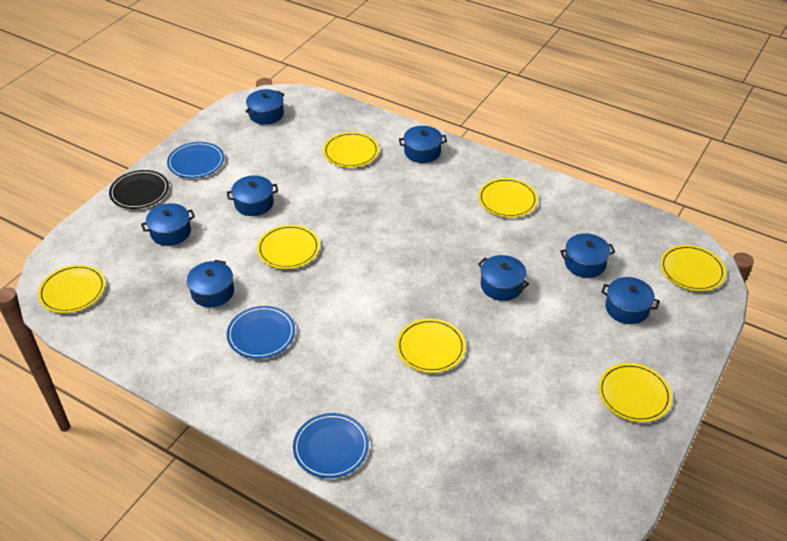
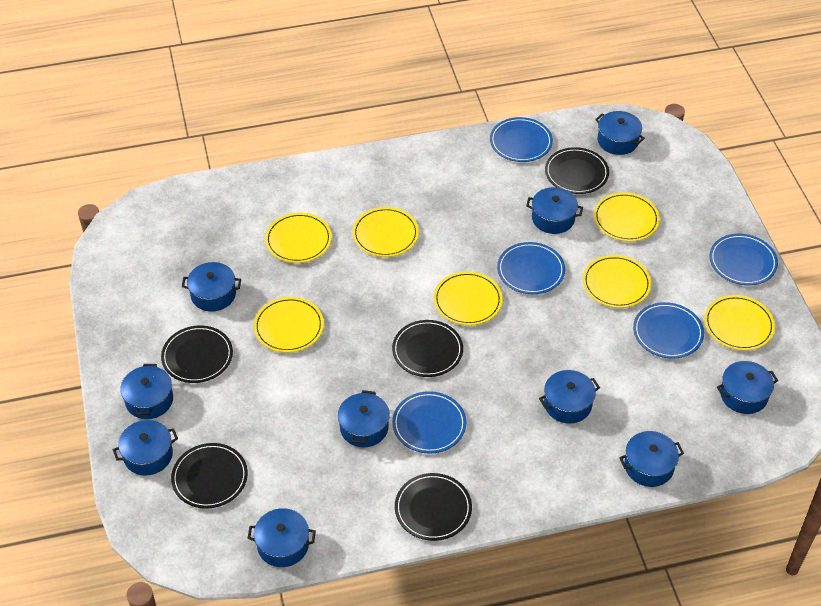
black plate: [109,170,169,209] = 1 -> [161,325,233,383] [171,443,248,509] [392,320,463,377] [395,473,472,541] [545,147,609,194] = 5
blue plate: [167,142,224,178] [227,306,295,359] [293,413,369,478] = 3 -> [392,391,466,454] [490,117,553,162] [497,242,565,294] [633,302,704,359] [710,234,778,285] = 5
blue pot: [141,203,195,246] [187,260,234,307] [227,175,278,216] [245,89,285,125] [399,126,447,163] [478,255,529,301] [560,233,615,278] [601,277,660,324] = 8 -> [113,420,178,476] [120,364,173,419] [182,262,241,312] [248,508,316,567] [338,390,390,447] [526,187,583,234] [539,370,600,424] [595,111,645,155] [619,431,684,487] [717,361,778,414] = 10

